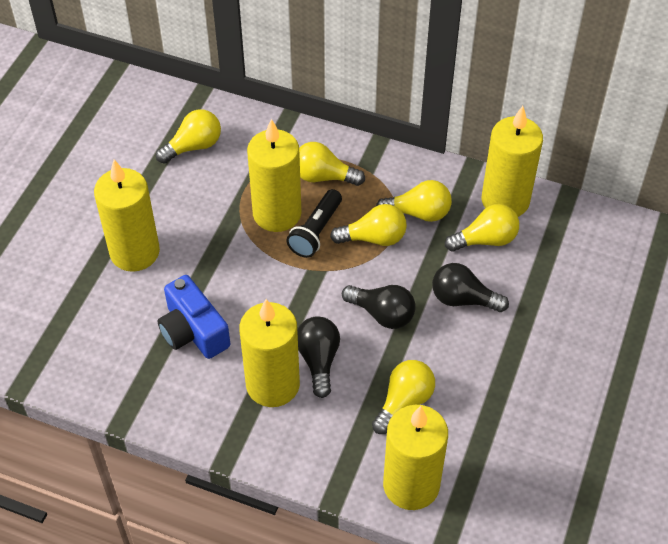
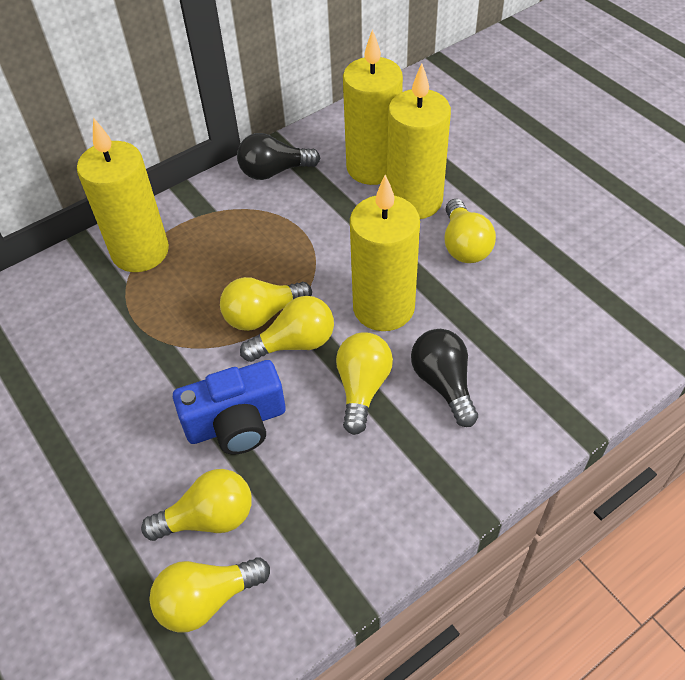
black flashlight: [286,189,342,258] = 1 -> none = 0
black light bulb: [297,316,340,398] [342,285,416,329] [432,263,509,312] = 3 -> [237,133,320,180] [411,329,478,427] = 2
yellow candle: [94,159,160,272] [239,299,300,407] [247,119,302,232] [383,405,448,510] [482,106,543,217] = 5 -> [77,117,169,272] [343,29,403,185] [350,175,420,331] [387,63,451,219] = 4

